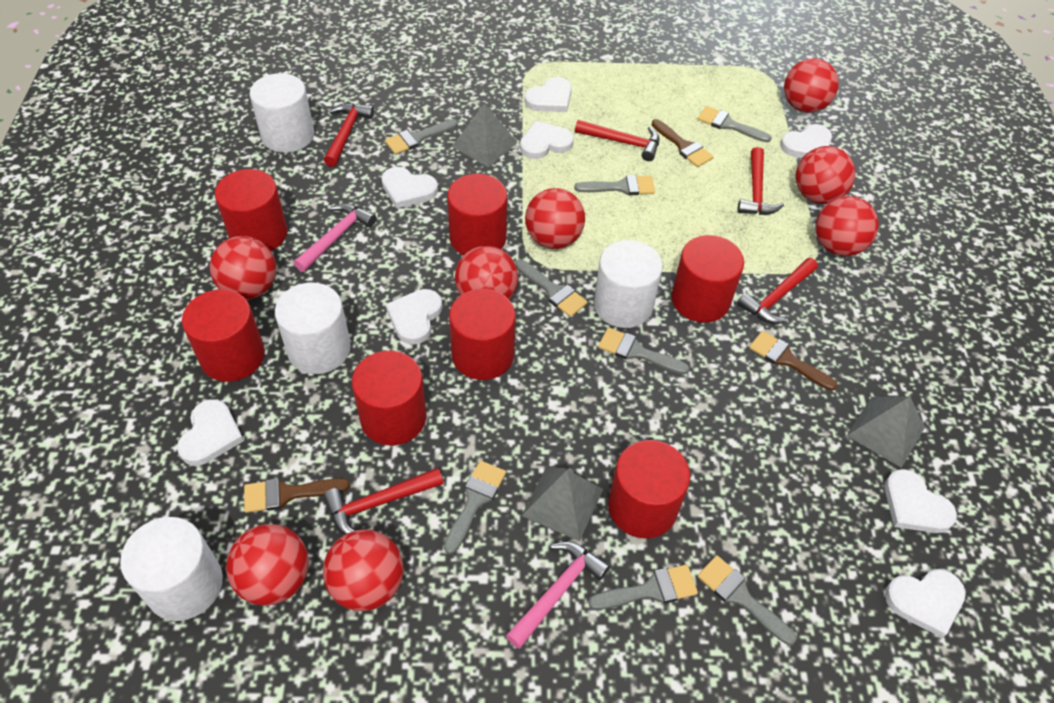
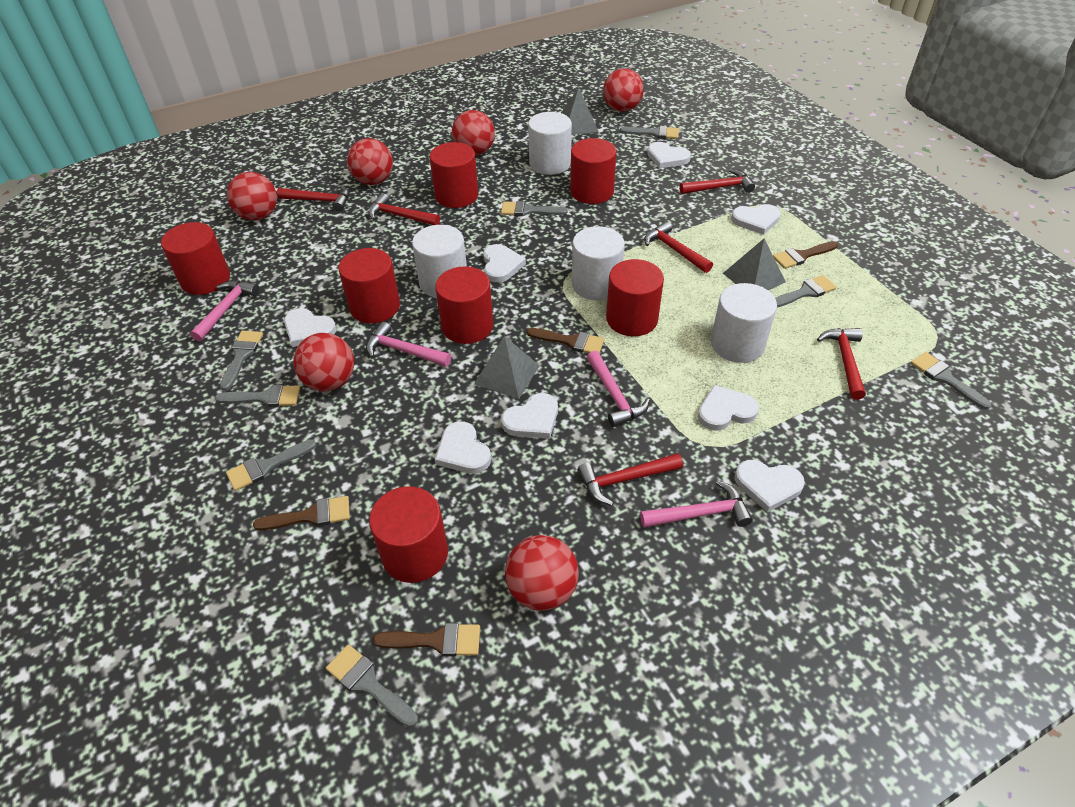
brown brush: [244,478,350,513] [652,119,714,167] [749,331,838,391] = 3 -> [253,496,350,530] [373,623,480,656] [526,328,604,353] [773,241,838,269] = 4
pink hammer: [294,203,376,272] [506,541,610,649] = 2 -> [190,280,259,342] [366,322,451,367] [587,351,650,427] [640,480,753,528] = 4
red ball: [210,236,276,300] [226,524,309,606] [323,530,404,611] [455,246,518,299] [525,188,585,249] [784,58,839,113] [795,146,855,204] [815,196,879,256] = 8 -> [227,172,277,221] [293,333,354,392] [347,138,393,185] [452,110,495,155] [505,535,579,611] [603,68,644,112] = 6
red hammer: [323,468,444,535] [324,103,374,167] [575,120,659,161] [737,147,784,215] [738,258,818,324] = 5 -> [277,185,349,212] [368,193,440,225] [578,453,683,506] [644,221,713,273] [680,169,755,194] [817,328,866,400] = 6

